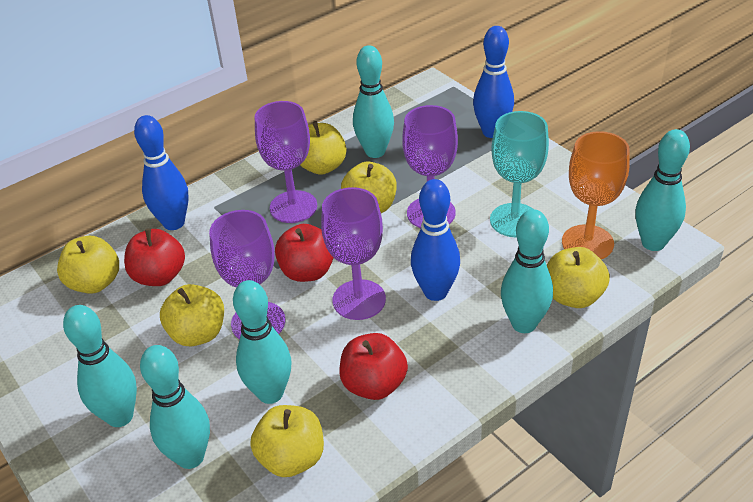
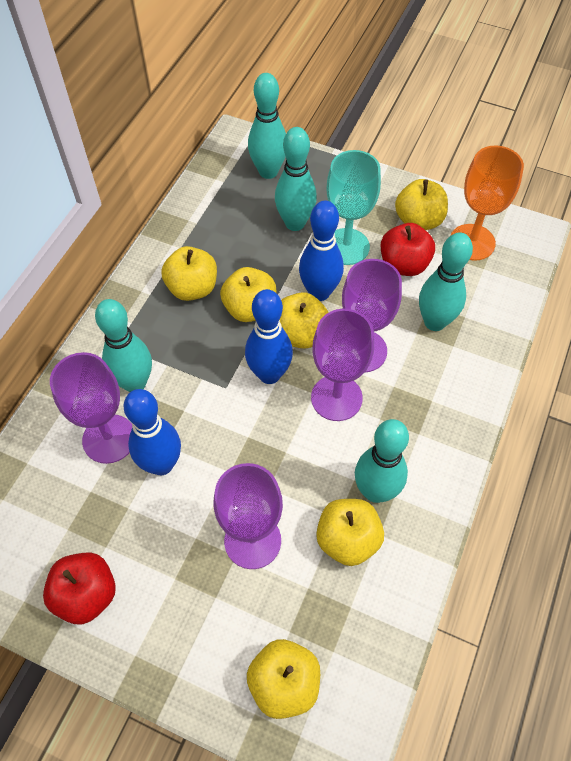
red apple: [124,228,185,286] [275,224,334,282] [339,333,408,400] = 3 -> [43,552,116,624] [381,223,435,276] = 2
turquoise bowling pin: [63,305,137,427] [140,345,210,469] [233,280,291,404] [353,45,394,158] [501,209,553,333] [635,129,690,251] = 6 -> [95,299,152,392] [248,73,286,179] [275,127,317,231] [355,419,409,503] [419,232,473,331] = 5

